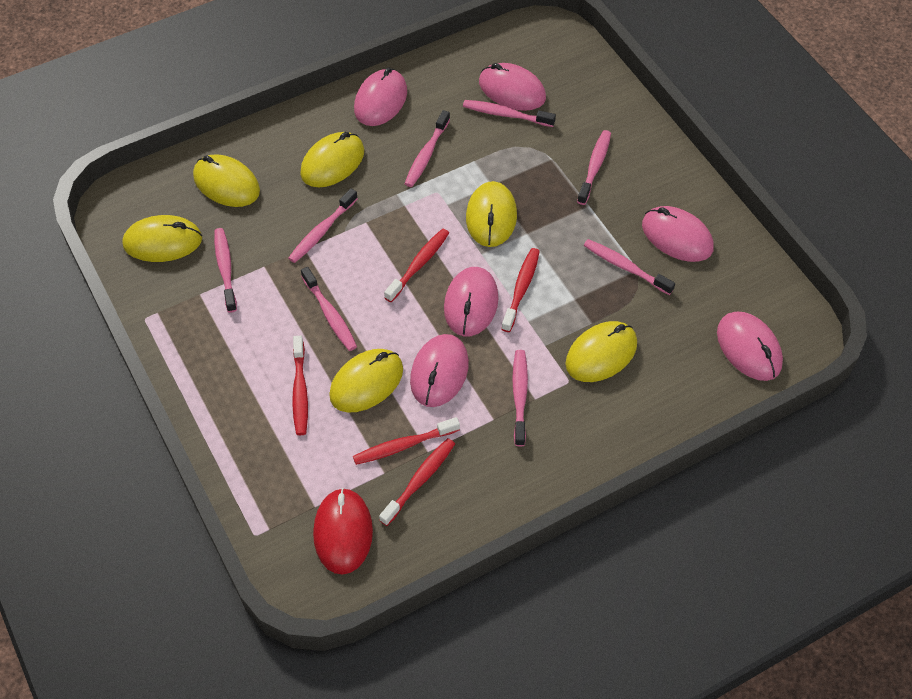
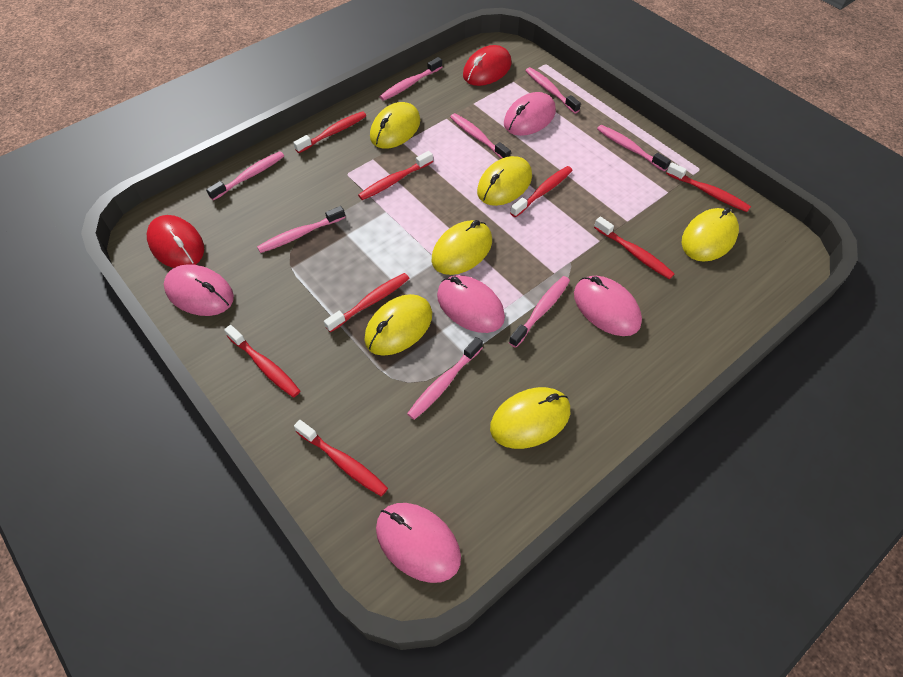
pink mouse: [354,68,407,126] [410,334,469,407] [444,267,498,336] [479,63,546,111] [642,206,714,262] [717,312,783,381] = 6 -> [164,264,234,316] [376,503,461,583] [437,275,505,333] [504,92,556,136] [574,276,642,336] = 5
red mouse: [313,488,373,575] = 1 -> [147,215,204,268] [463,45,512,86] = 2
red toothbrush: [292,336,308,435] [353,417,460,465] [379,438,455,526] [384,228,449,302] [501,248,540,332] = 5 -> [224,325,300,397] [293,111,366,153] [294,420,388,496] [324,273,410,332] [358,151,433,200] [510,166,573,218] [594,217,674,279] [666,162,751,212] = 8

